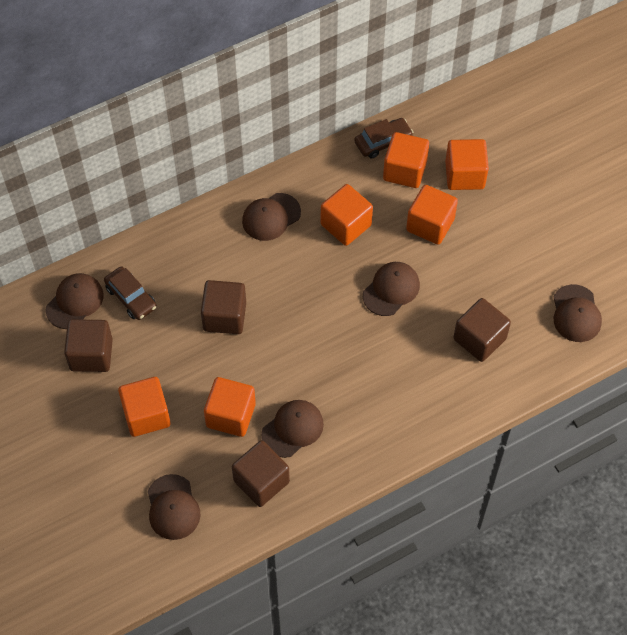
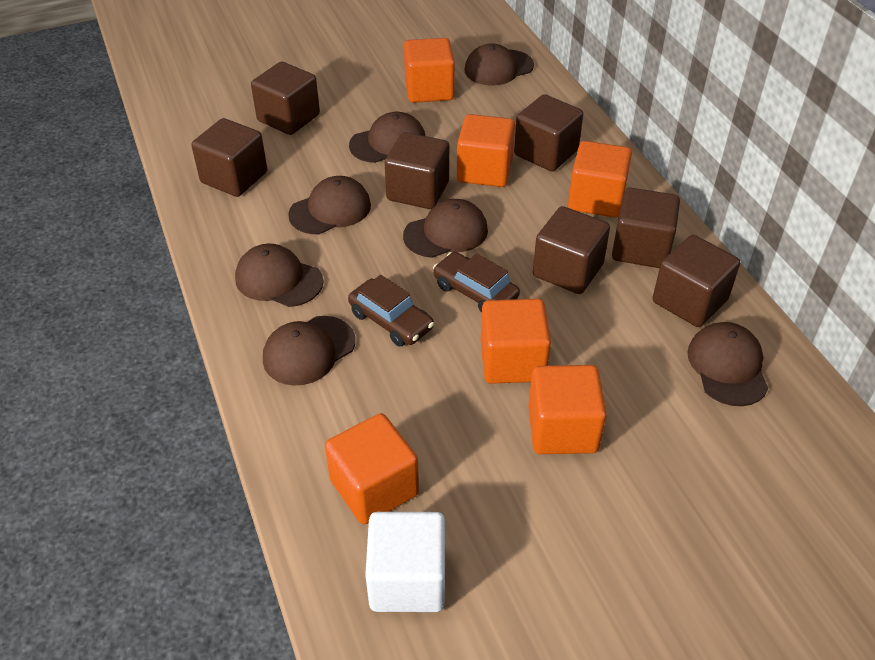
brown cap: [45,273,104,329] [148,474,201,540] [242,193,301,241] [261,400,324,458] [363,262,420,316] [554,284,602,342] = 6 -> [235,244,324,307] [263,316,355,386] [288,176,371,234] [349,112,425,163] [403,199,488,258] [464,43,534,86] [687,322,768,406] = 7
brown cube: [64,319,113,372] [201,280,246,334] [232,440,290,507] [453,298,511,362] = 4 -> [191,118,267,197] [251,62,320,135] [385,132,449,209] [514,94,583,172] [533,206,610,294] [612,187,680,268] [653,235,740,327] = 7
white cube: none = 0 -> [365,512,445,612] = 1

